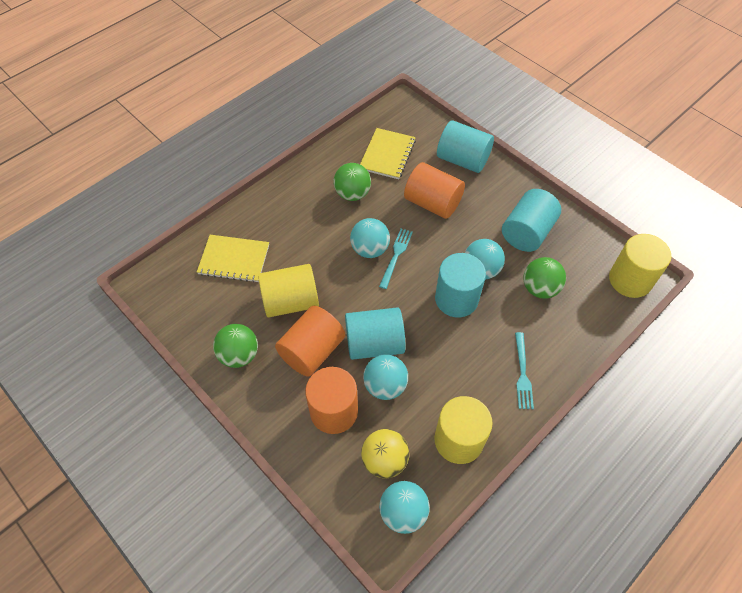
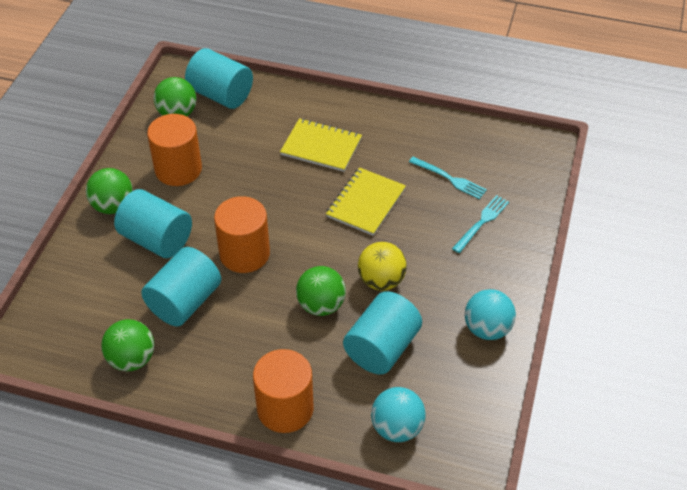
green ball: [213,324,258,368] [334,163,371,201] [523,257,566,299] = 3 -> [86,168,133,214] [101,319,154,371] [153,77,197,116] [296,266,346,316] = 4
turquoise ball: [350,218,390,258] [363,354,408,400] [379,481,430,534] [465,239,505,279] = 4 -> [371,387,426,442] [464,289,516,340] = 2
yellow cylinder: [258,264,319,317] [434,396,493,464] [609,234,671,298] = 3 -> none = 0

